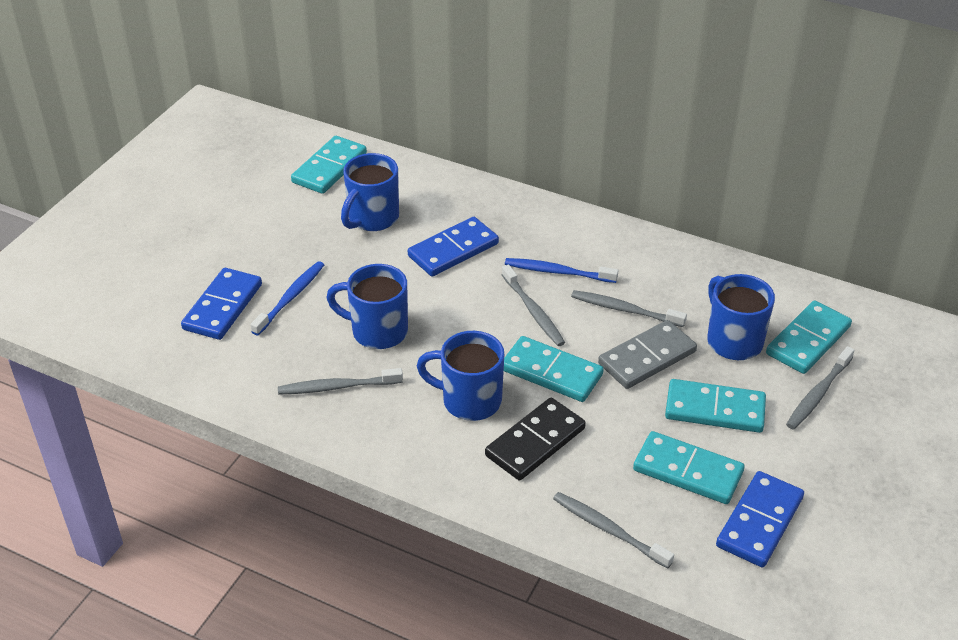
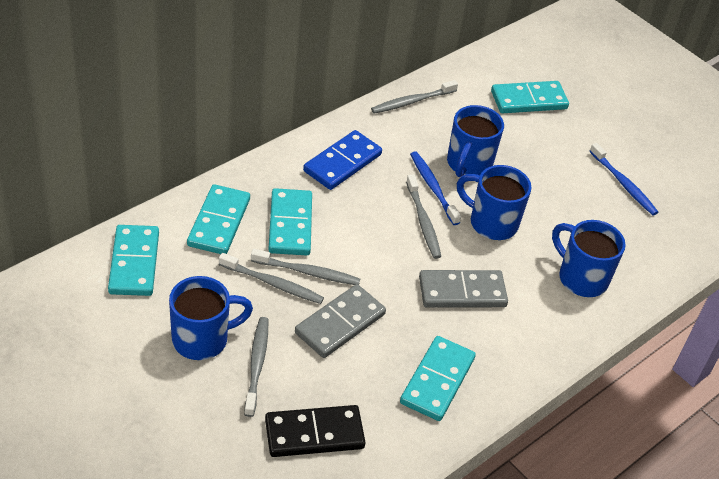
blue domino: [181,268,262,340] [408,217,499,277] [716,471,804,567] = 3 -> [303,130,382,190] = 1
grey domino: [598,320,697,389] = 1 -> [295,284,386,358] [419,270,508,308] = 2

